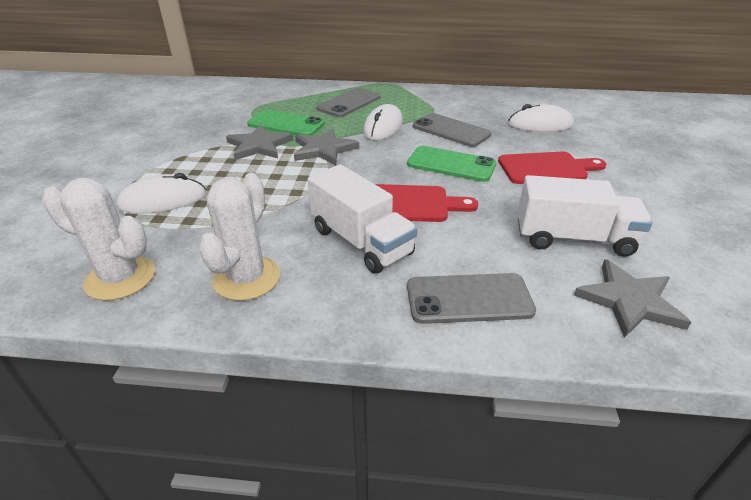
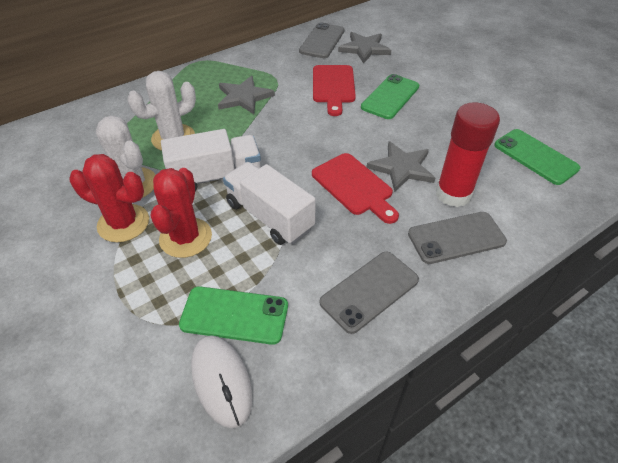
green phone: [247,110,325,135] [407,146,496,182] = 2 -> [179,286,288,345] [361,74,419,119] [494,129,580,185] = 3
red cactus: none = 0 -> [69,154,149,242] [151,168,212,258] = 2
red glue stick: none = 0 -> [436,102,500,207] = 1
white mouse: [117,173,206,214] [363,104,403,140] [508,104,574,132] = 3 -> [191,335,252,428] = 1

